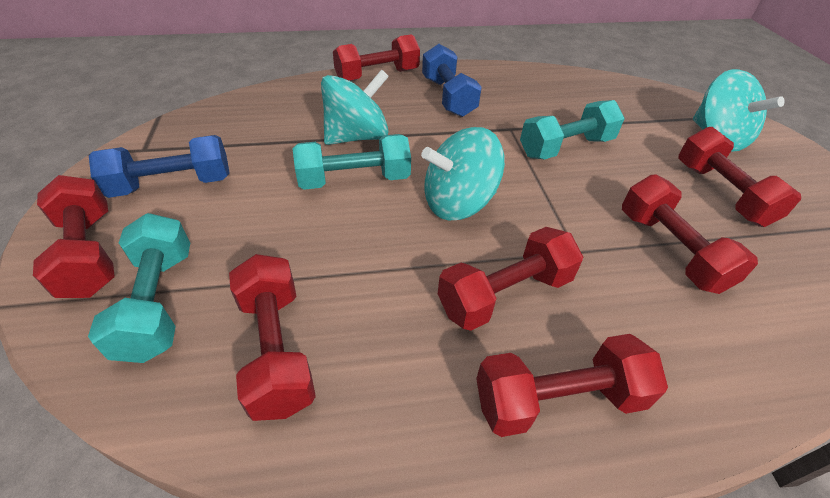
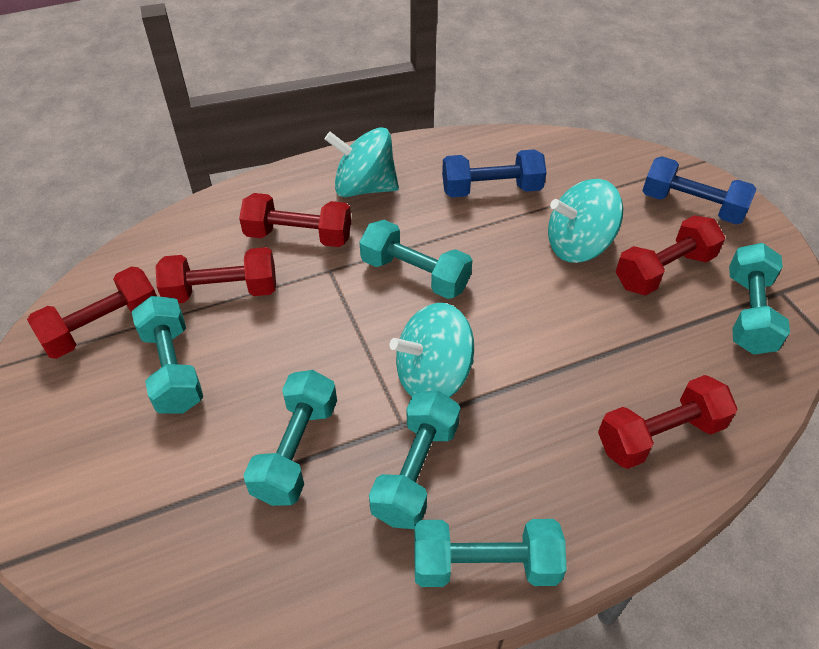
red dumbbell: [33,175,115,298] [229,254,316,421] [333,34,420,81] [438,227,583,331] [476,334,668,437] [622,175,758,294] [678,127,801,227] = 7 -> [27,266,157,359] [155,247,276,303] [239,193,351,247] [598,375,738,469] [616,216,725,295] = 5
turquoise dumbbell: [88,213,190,363] [292,134,411,190] [520,100,625,159] = 3 -> [132,296,203,414] [244,370,337,506] [359,220,472,299] [369,391,460,529] [414,519,567,587] [729,243,790,355] = 6

